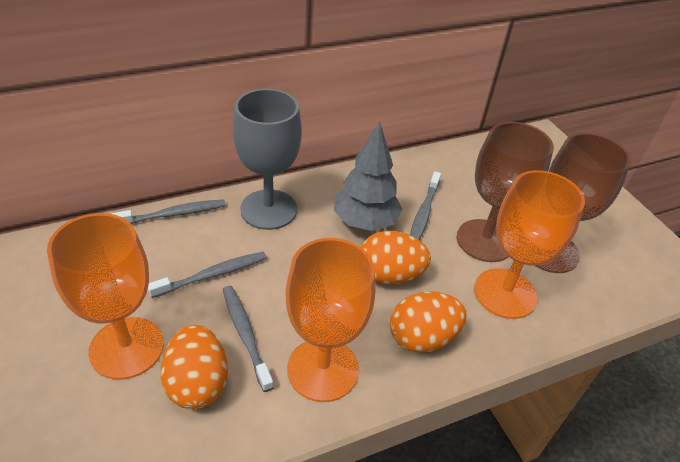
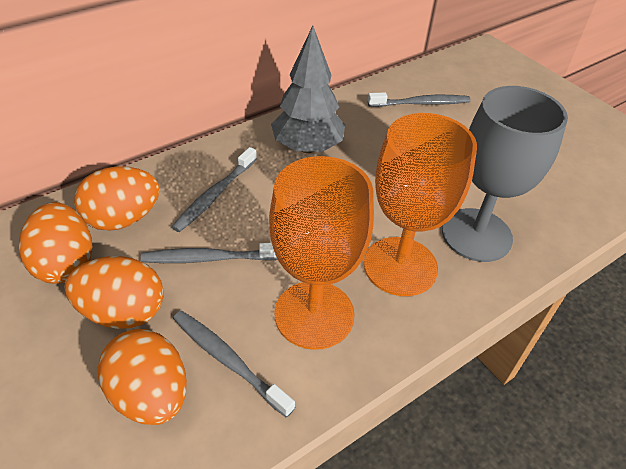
brown goblet: [457,122,554,262] [535,133,631,273] = 2 -> none = 0
orange egg: [161,325,228,409] [361,231,431,284] [390,291,467,353] = 3 -> [19,202,92,284] [65,256,164,329] [74,166,160,231] [98,329,187,425] = 4
orange goblet: [47,213,164,380] [286,238,375,402] [474,170,585,319] = 3 -> [269,156,374,350] [364,113,477,296] = 2

